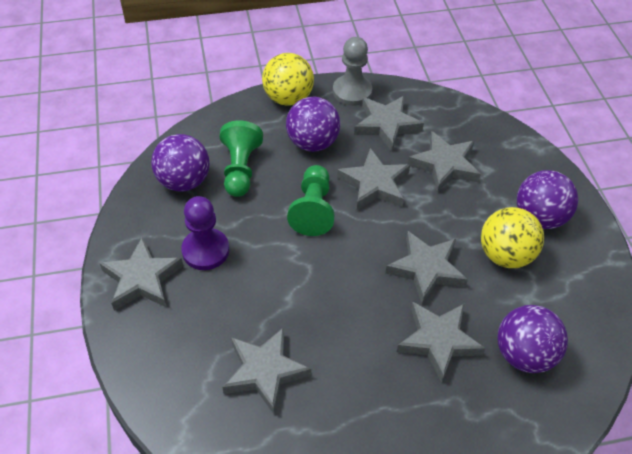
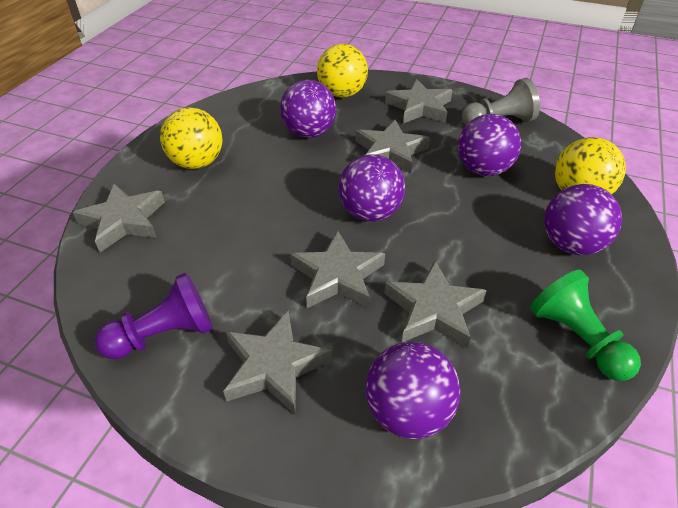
green pawn: [220,120,263,197] [287,165,335,236] = 2 -> [530,270,641,381] = 1
grey star: [99,237,183,311] [222,327,311,414] [337,148,410,210] [354,96,424,151] [385,231,468,304] [397,301,486,383] [408,131,481,193] = 7 -> [72,184,165,252] [223,311,332,414] [290,230,385,308] [356,120,430,173] [384,261,487,348] [385,79,453,124] = 6
purple ball: [151,134,210,192] [286,97,340,152] [497,305,568,373] [517,170,578,229] = 4 -> [280,80,336,138] [338,154,405,222] [365,342,461,439] [458,114,521,176] [544,184,622,255] = 5
yellow ball: [262,53,314,106] [481,207,544,268] = 2 -> [160,107,222,169] [317,44,368,98] [555,137,626,194] = 3

